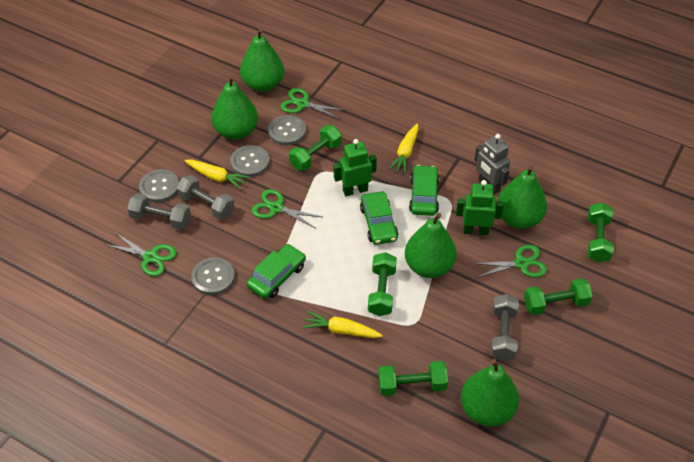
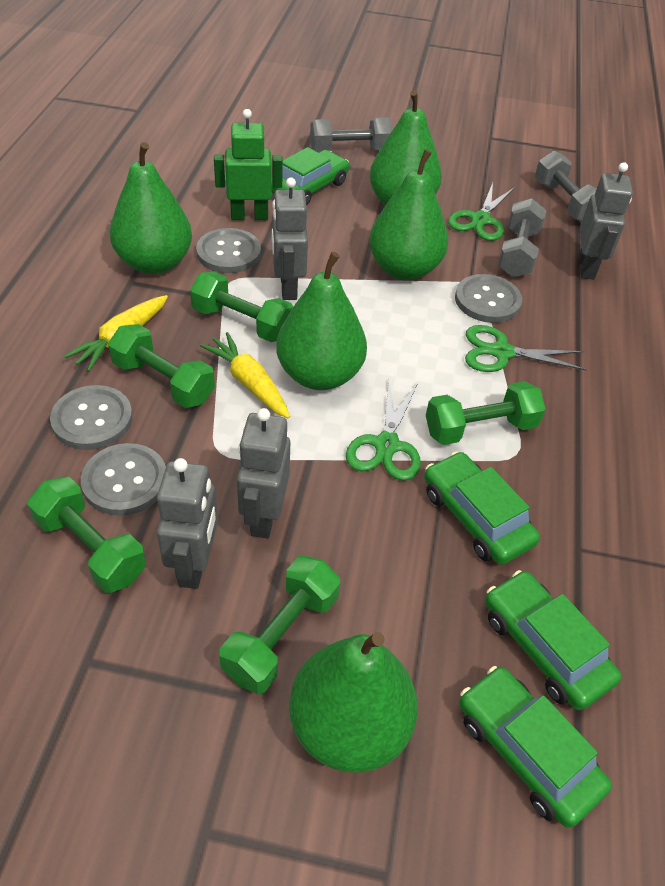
green car: [247,244,306,299] [360,192,398,245] [409,165,440,216] = 3 -> [271,147,349,205] [424,451,540,565] [459,666,612,828] [485,570,621,710] = 4
green robot: [334,139,377,196] [456,180,503,235] = 2 -> [214,109,283,220] = 1
green scissors: [106,232,177,276] [252,189,322,228] [280,88,345,120] [471,245,547,278] = 4 -> [346,380,421,481] [448,183,515,241] [465,325,587,372] = 3
grey robot: [474,134,510,195] = 1 -> [157,458,218,589] [237,408,290,538] [272,177,308,300] [579,162,633,280] = 4
yellow carrot: [184,160,249,190] [303,311,383,338] [389,124,419,174] = 3 -> [64,295,168,372] [200,332,290,418] = 2

